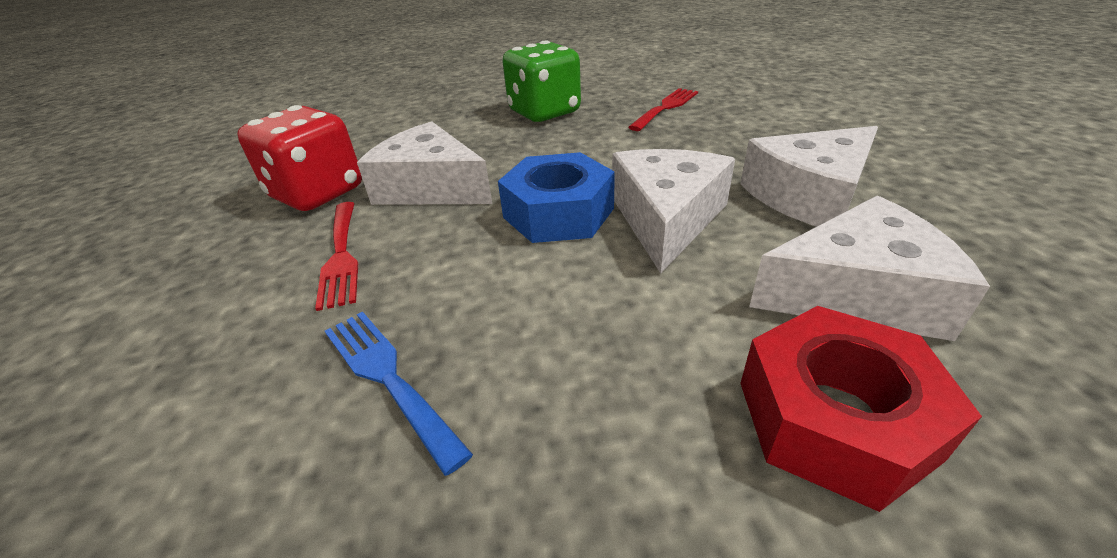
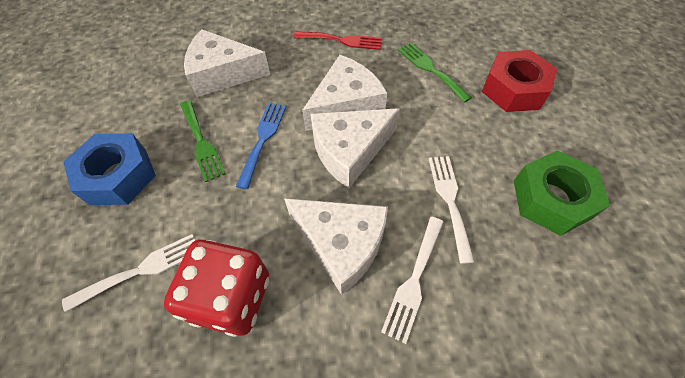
green dice: [502,40,581,122] = 1 -> none = 0
green fork: none = 0 -> [180,100,225,182] [398,43,472,103] = 2
green nut: none = 0 -> [514,151,610,236] = 1
red fork: [315,202,358,311] [628,88,698,131] = 2 -> [294,31,382,50] = 1
white fork: none = 0 -> [62,234,195,313] [381,217,444,344] [429,156,474,264] = 3

